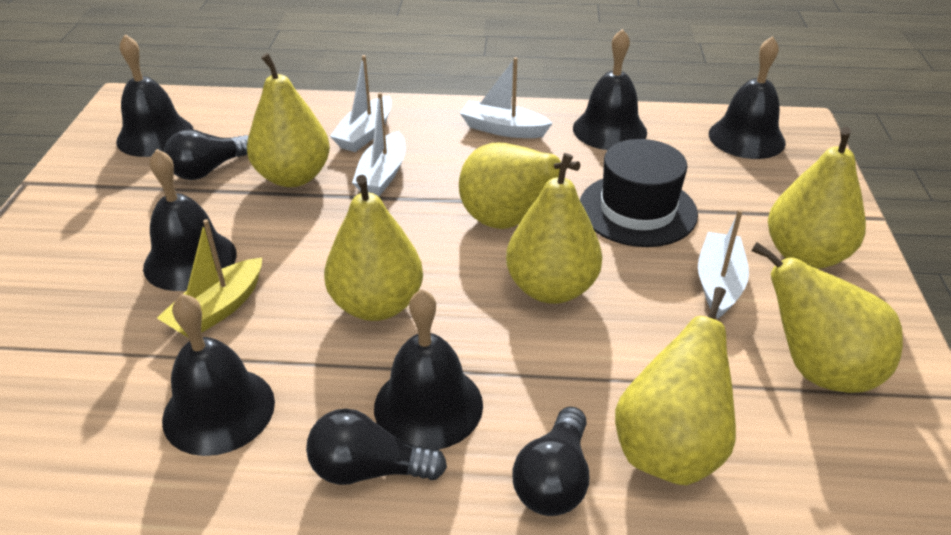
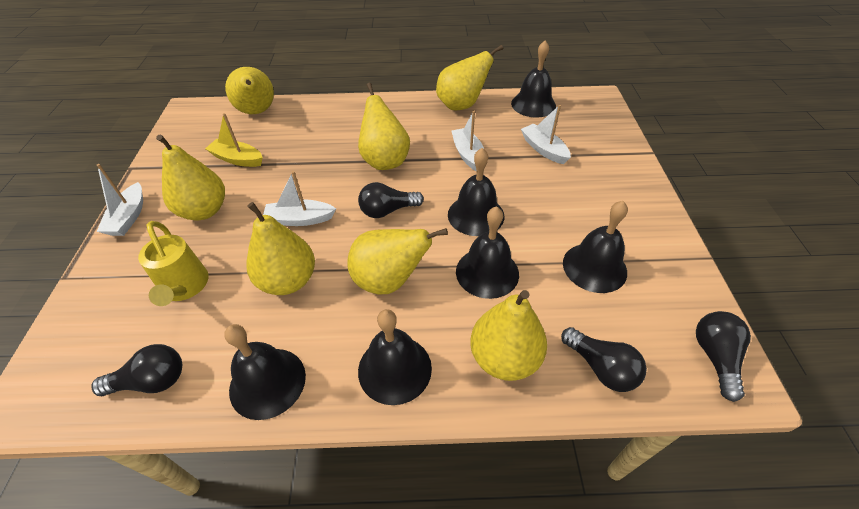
black hat: [580,139,698,247] = 1 -> none = 0
black light bulb: [164,129,249,180] [306,409,447,485] [512,407,589,516] = 3 -> [91,344,182,396] [358,182,424,218] [561,327,647,392] [696,311,751,402] = 4
yellow watering can: none = 0 -> [138,221,209,306] = 1

